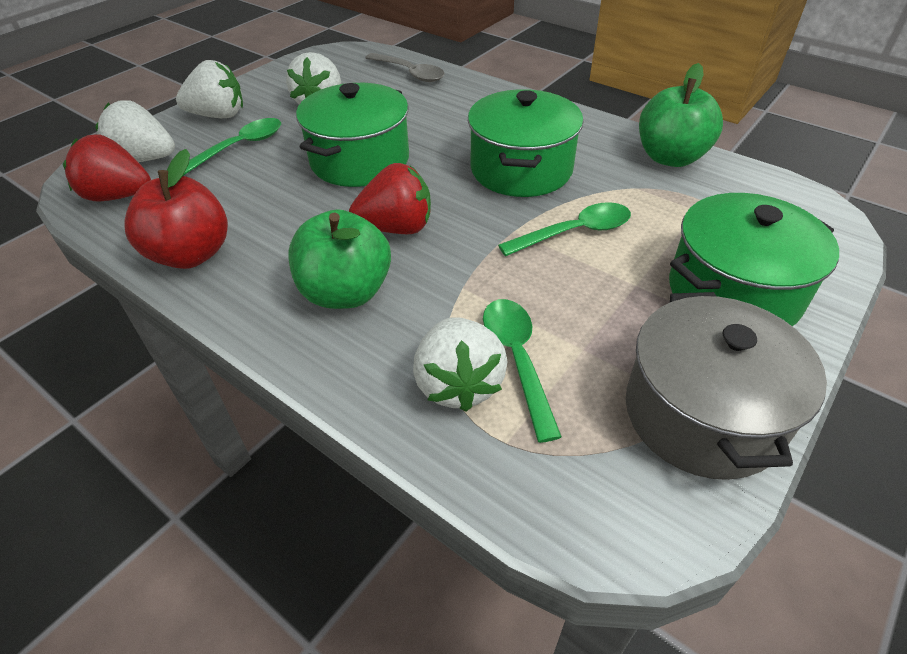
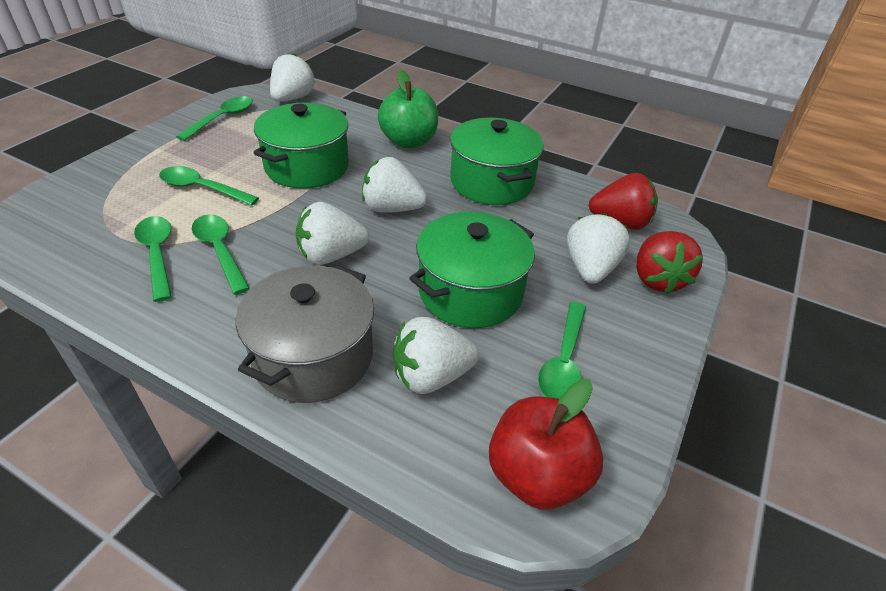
green apple: [288,209,391,309] [639,63,723,167] = 2 -> [378,70,438,148] = 1
green spoon: [183,118,281,176] [483,299,562,443] [498,202,631,256] = 3 -> [134,216,172,302] [159,166,259,206] [176,96,253,141] [192,214,250,295] [538,302,586,399] = 5
grey spoon: [365,53,445,82] = 1 -> none = 0
white strawberry: [95,100,175,162] [176,60,243,118] [286,52,341,104] [413,318,508,412] = 4 -> [270,53,316,102] [296,202,369,265] [362,157,427,213] [393,317,479,394] [567,213,630,284] = 5

